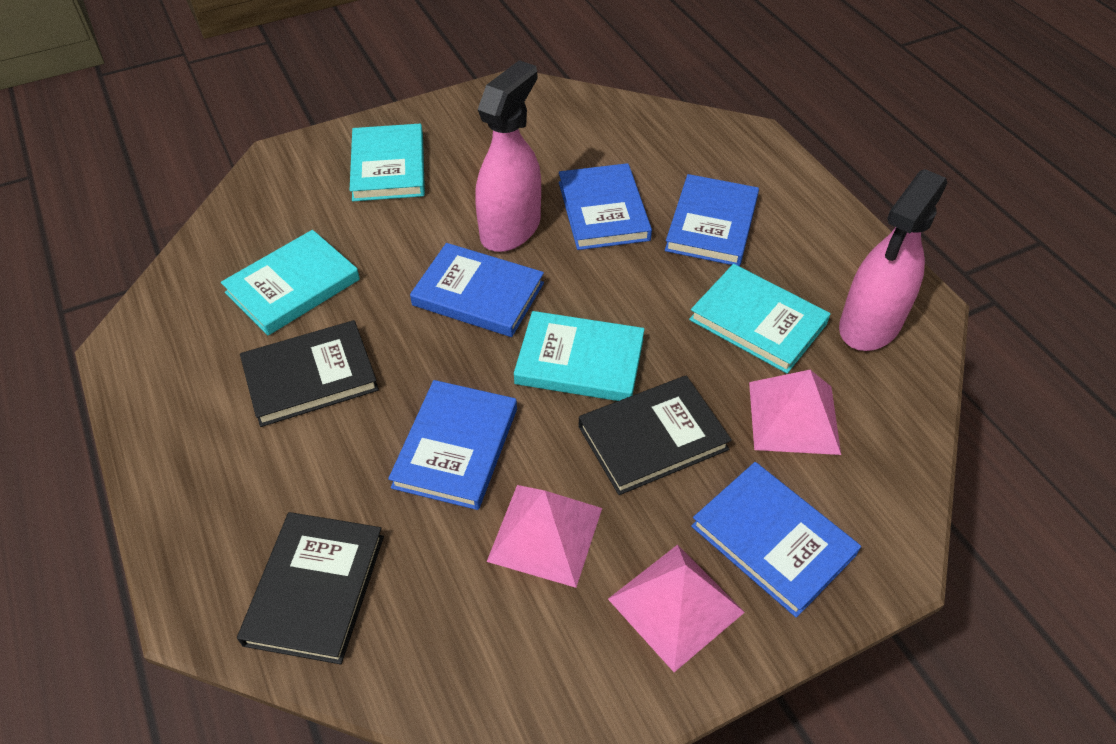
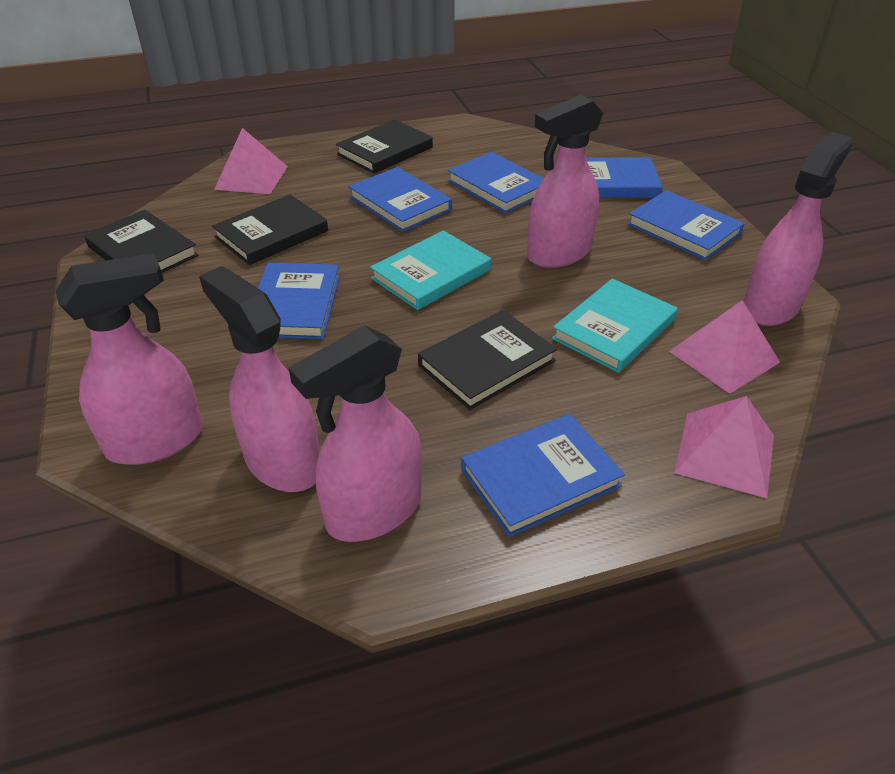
black book: [237,512,384,664] [240,320,379,427] [579,376,732,495] = 3 -> [84,210,198,273] [212,195,328,265] [336,120,433,174] [418,310,557,410] = 4
blue book: [388,380,517,510] [410,243,544,337] [559,163,652,250] [665,174,759,266] [691,462,861,617] = 5 -> [258,263,340,339] [349,167,452,232] [448,152,544,213] [461,414,625,537] [586,157,663,198] [627,190,745,261] = 6
pink spray bottle: [475,60,541,252] [839,169,947,351] = 2 -> [55,253,203,465] [199,266,320,492] [288,325,422,542] [527,95,603,268] [743,132,853,326] = 5
turquoise book: [221,230,360,335] [350,124,425,201] [514,311,645,401] [689,264,831,374] = 4 -> [370,230,491,310] [552,279,678,373] = 2

